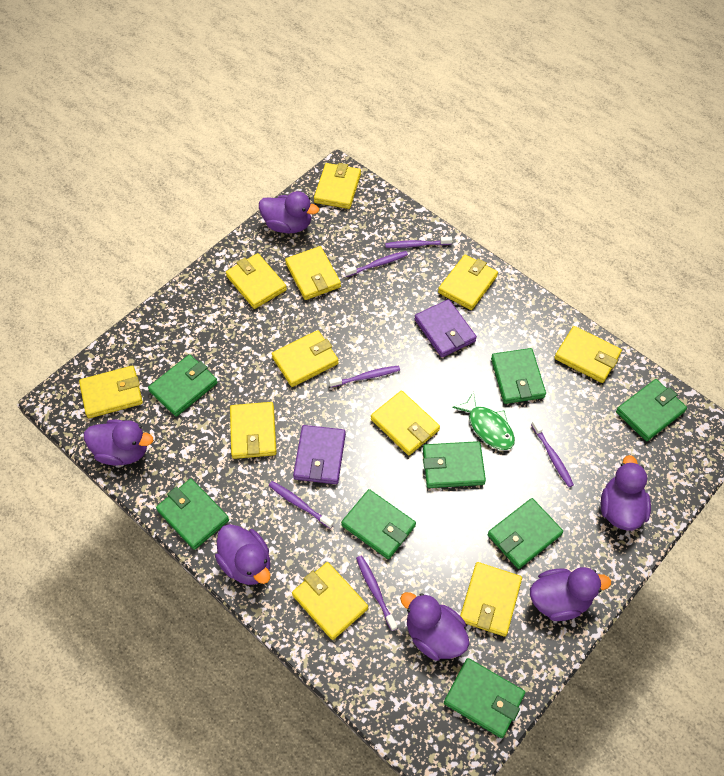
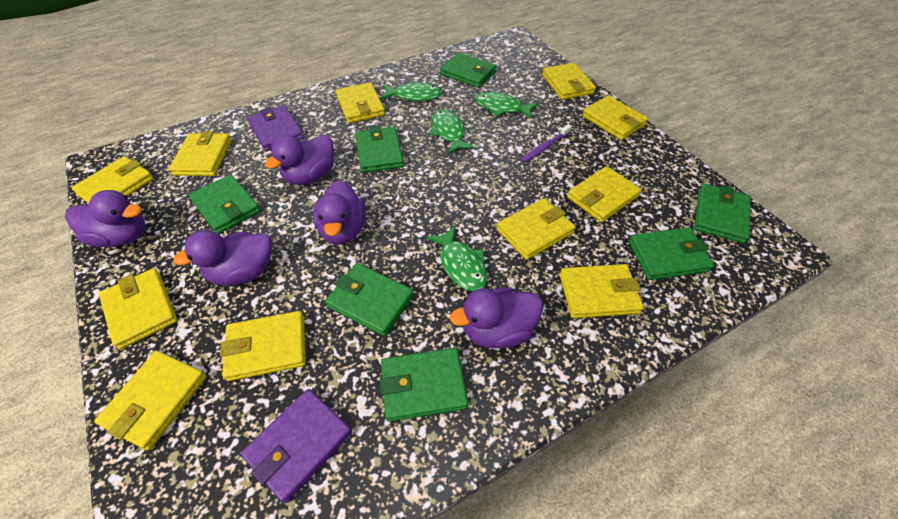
green fish: [452,391,515,450] = 1 -> [380,81,442,101] [426,226,487,291] [430,109,474,154] [475,92,538,119] = 4
green wallet: [148,354,218,417] [156,479,229,550] [341,489,416,559] [423,441,486,488] [444,658,525,738] [488,498,563,569] [491,348,546,404] [616,379,687,441] = 8 -> [189,174,260,234] [325,263,414,336] [355,126,404,173] [380,348,468,422] [440,53,497,88] [629,227,714,280] [694,184,751,243] = 7
purple duck: [84,420,153,466] [215,524,270,585] [259,191,319,233] [400,592,470,661] [530,567,611,621] [601,455,651,531] = 6 -> [65,190,146,247] [173,230,272,286] [265,135,334,185] [313,180,366,244] [450,288,543,348] = 5
purple toothbrush: [268,481,334,529] [329,366,400,387] [345,251,408,277] [356,555,397,631] [385,237,452,248] [531,420,574,487] = 6 -> [521,124,572,163] = 1

